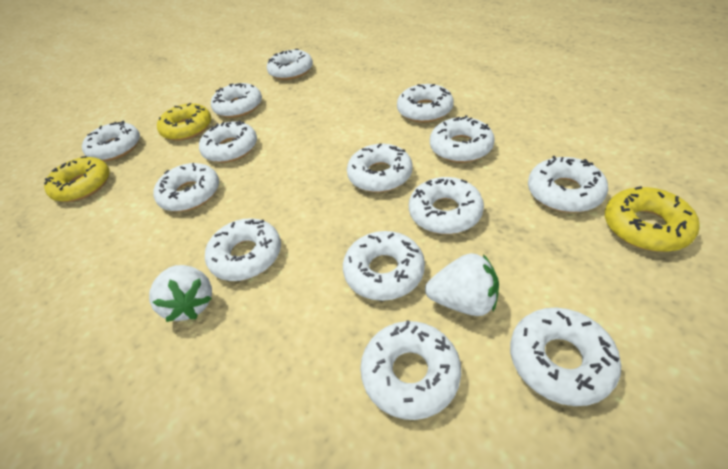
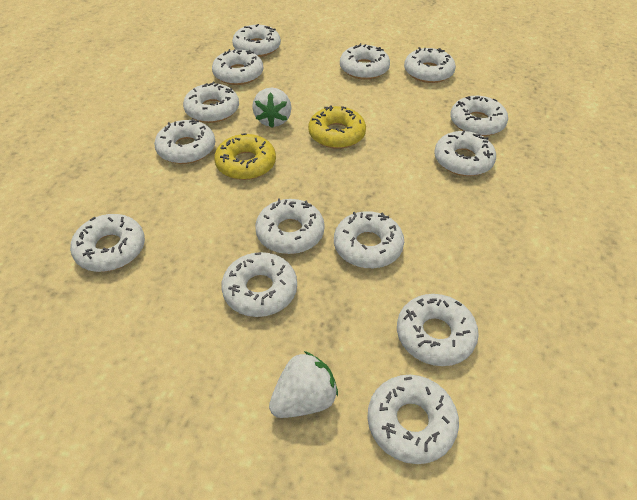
yellow donut: [44,156,110,202] [157,103,211,141] [605,186,700,252] = 3 -> [214,133,276,180] [308,105,366,149] = 2

